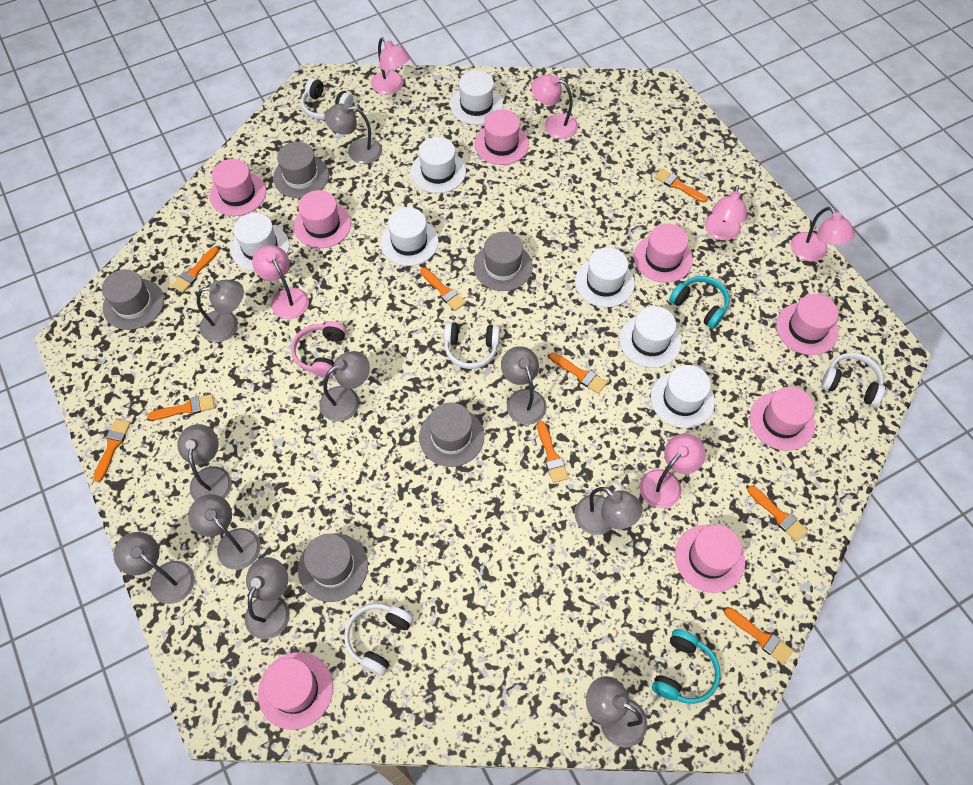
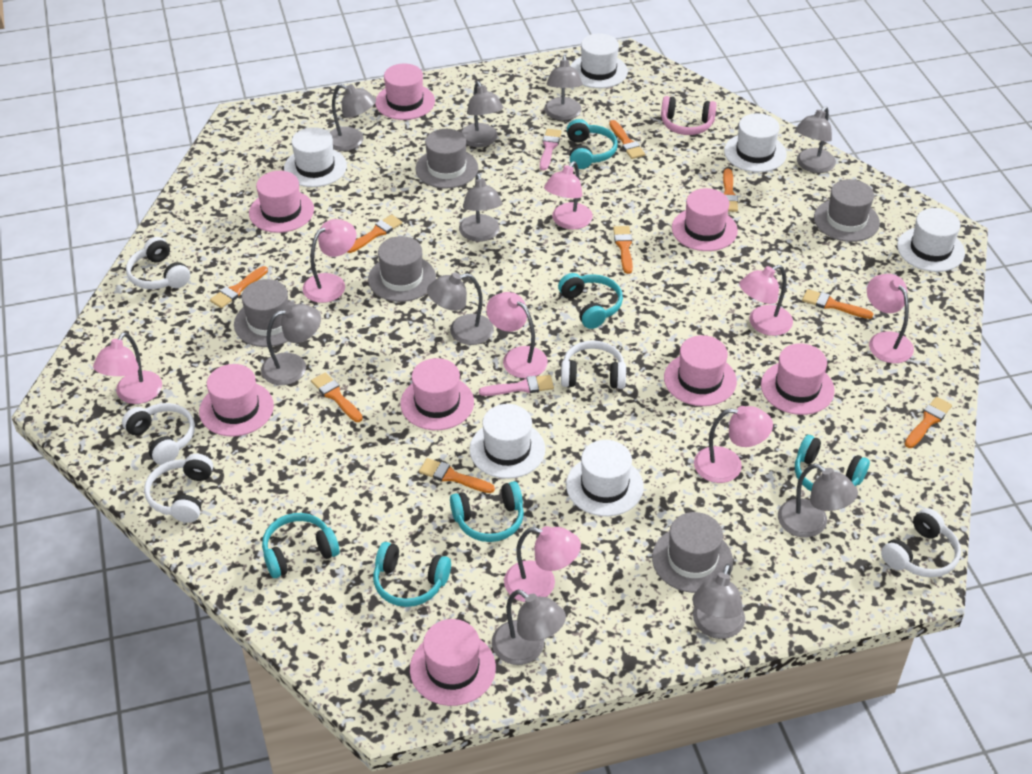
pink brush: none = 0 -> [479,375,554,396] [540,129,562,170] = 2
pink lamp: [252,245,309,319] [371,38,410,94] [531,74,578,139] [640,433,706,508] [705,185,747,240] [791,207,855,262] = 6 -> [93,332,162,404] [303,219,356,303] [486,292,548,378] [504,526,581,602] [544,161,593,229] [694,406,773,483] [739,265,793,336] [867,274,914,363] = 8
turquoise headphones: [652,629,721,704] [669,276,730,329] = 2 -> [262,513,340,578] [373,542,451,607] [450,481,524,542] [558,273,623,329] [567,119,618,169] [795,435,870,491] = 6
white hat: [231,213,289,271] [380,207,439,266] [411,137,466,193] [450,70,503,125] [575,248,635,307] [619,306,681,368] [651,365,715,428] = 7 -> [284,127,347,187] [469,404,545,479] [566,440,644,516] [571,33,628,88] [724,113,787,172] [897,208,965,272] = 6
white headphones: [301,78,354,120] [344,603,413,676] [444,322,500,369] [821,353,885,407] = 4 -> [122,403,195,465] [126,237,190,289] [144,454,213,523] [561,340,626,389] [881,508,961,577] = 5

